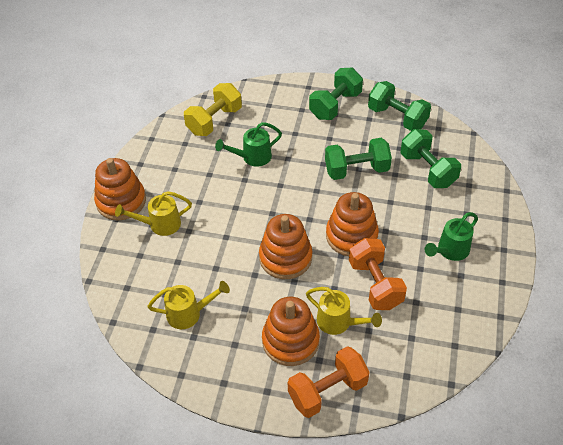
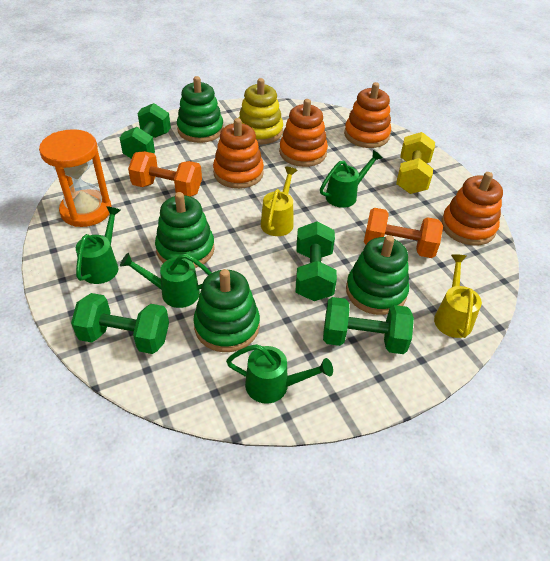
green stacking toy: none = 0 -> [155,192,215,268] [177,76,224,143] [193,269,260,352] [346,235,409,315] = 4
green watering can: [215,122,282,167] [425,212,478,261] = 2 -> [76,206,121,284] [120,253,211,308] [226,344,333,404] [320,150,382,208] = 4
orange hourglass: none = 0 -> [39,129,112,227] = 1
yellow stacking toy: none = 0 -> [239,78,283,144] = 1
yellow watering can: [115,191,192,236] [147,281,230,329] [306,287,382,335] = 3 -> [261,167,298,236] [434,254,482,338] = 2

